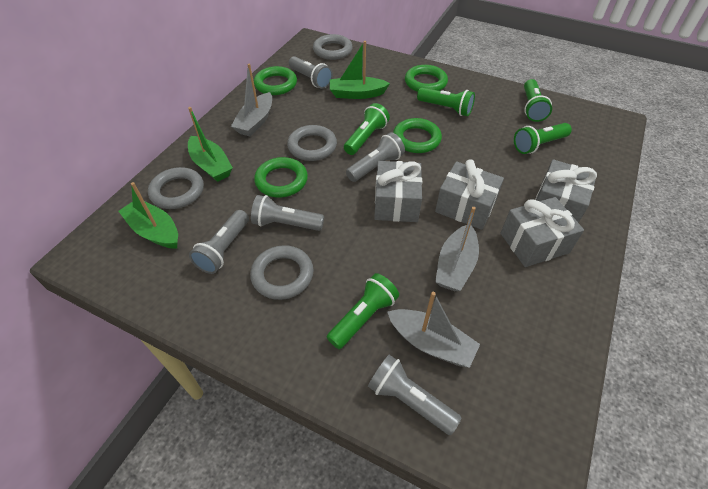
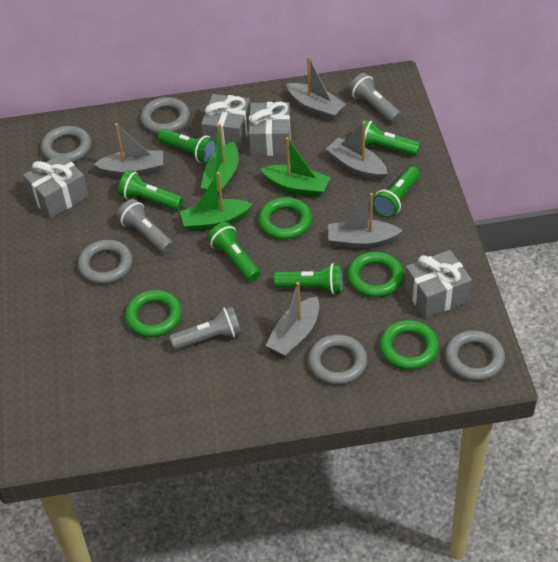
green flashlight: [327,273,399,349] [344,103,390,155] [417,87,475,116] [514,123,572,154] [524,79,552,122] = 5 -> [118,170,183,210] [157,129,217,164] [207,222,261,282] [274,263,343,294] [362,120,420,156] [373,166,420,218] = 6
grey boat: [231,64,272,136] [387,292,480,368] [435,207,479,291] = 3 -> [94,123,163,177] [266,282,319,357] [287,56,346,120] [326,122,388,181] [328,193,403,249] = 5
grey flashlight: [189,210,249,274] [251,195,324,231] [289,56,333,89] [346,132,405,182] [368,355,461,435] = 5 -> [117,199,174,253] [169,306,242,350] [349,73,401,123] = 3
grey ring: [148,167,204,209] [250,245,313,300] [287,125,337,161] [313,34,353,60] = 4 -> [41,126,91,162] [78,240,133,284] [140,97,190,134] [308,334,367,385] [445,330,505,381] = 5

